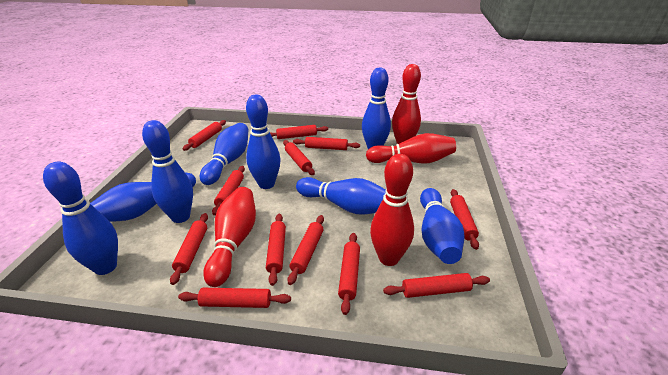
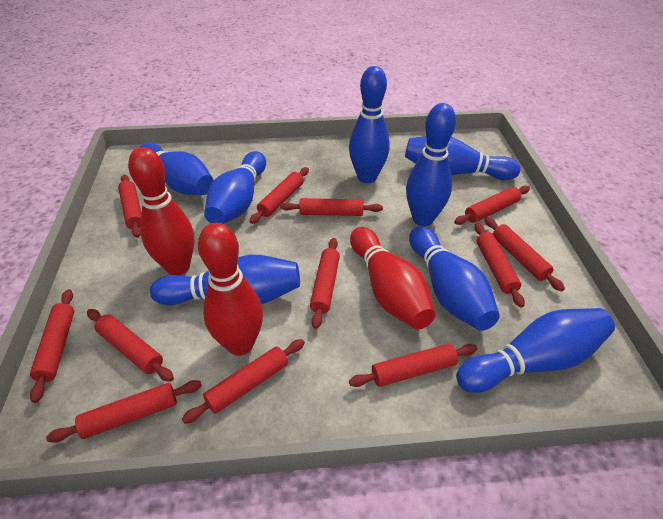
red bowling pin: [204,187,256,287] [366,133,456,164] [370,154,414,266] [392,64,421,144] = 4 -> [128,147,194,275] [198,223,263,356] [350,227,436,329] = 3

